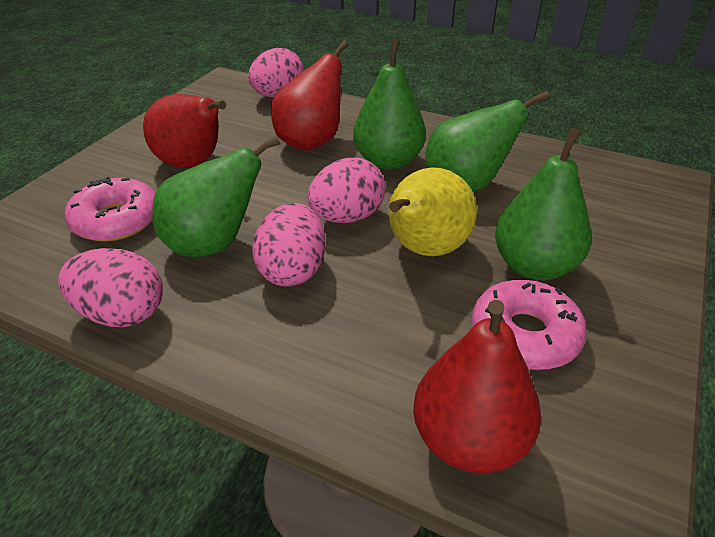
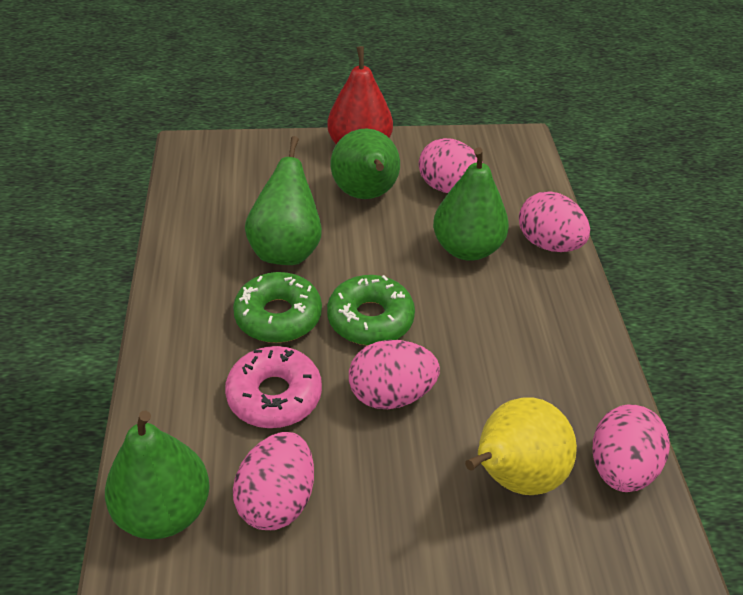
green donut: none = 0 -> [233,272,322,343] [327,275,415,345] = 2
pink donut: [65,177,156,242] [472,280,587,370] = 2 -> [225,346,322,428] = 1
pink egg: [58,248,163,327] [248,48,304,98] [252,203,325,286] [307,158,385,223] = 4 -> [233,432,314,530] [349,340,440,409] [419,138,483,193] [519,191,590,252] [593,404,670,492] = 5
red pear: [143,94,226,168] [271,40,349,151] [413,300,541,473] = 3 -> [327,46,393,144] = 1

